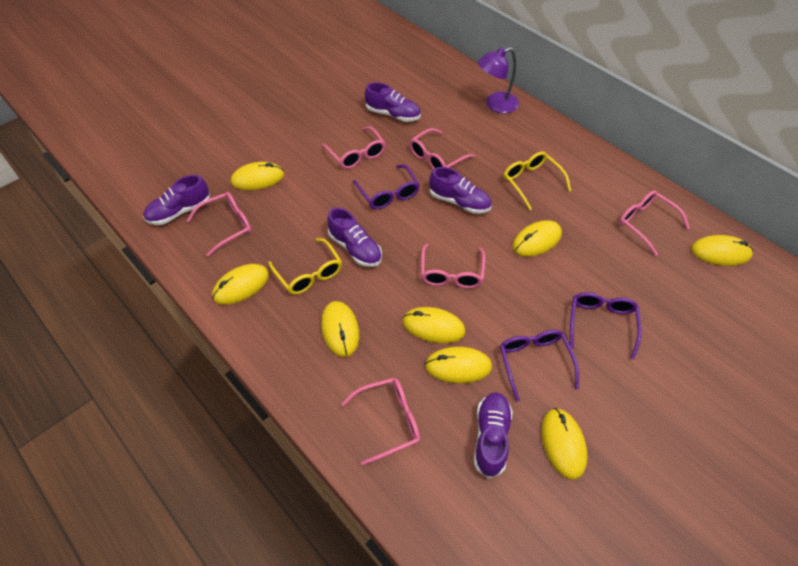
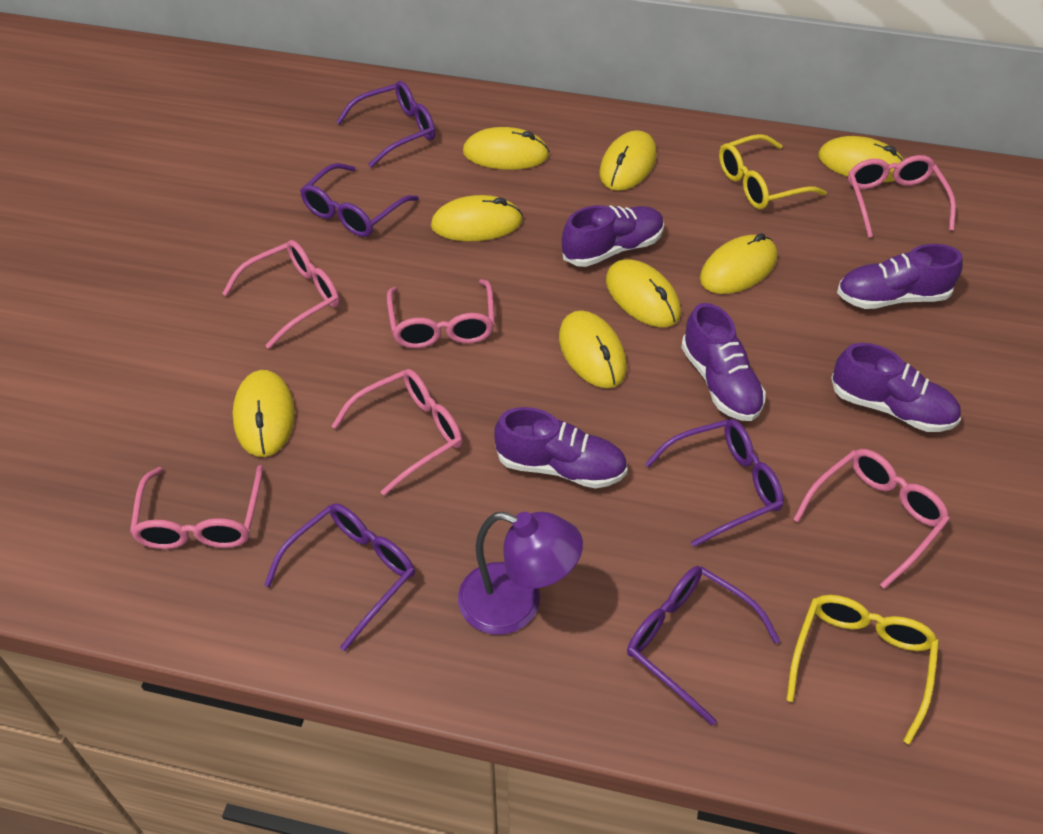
purple glasses: [353,165,420,209] [500,330,579,402] [570,292,641,359] = 3 -> [264,503,415,651] [300,163,419,237] [336,81,435,168] [627,566,780,725] [645,419,784,547] = 5

